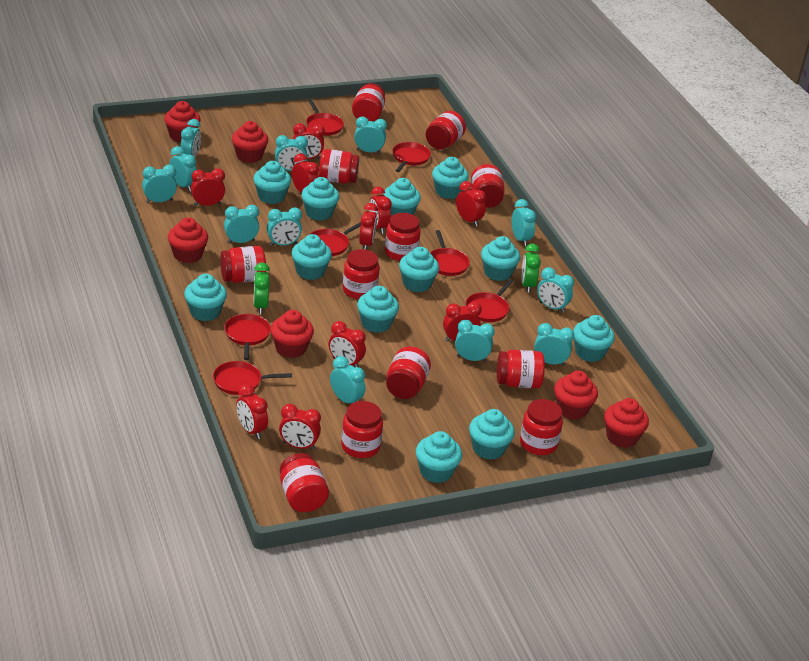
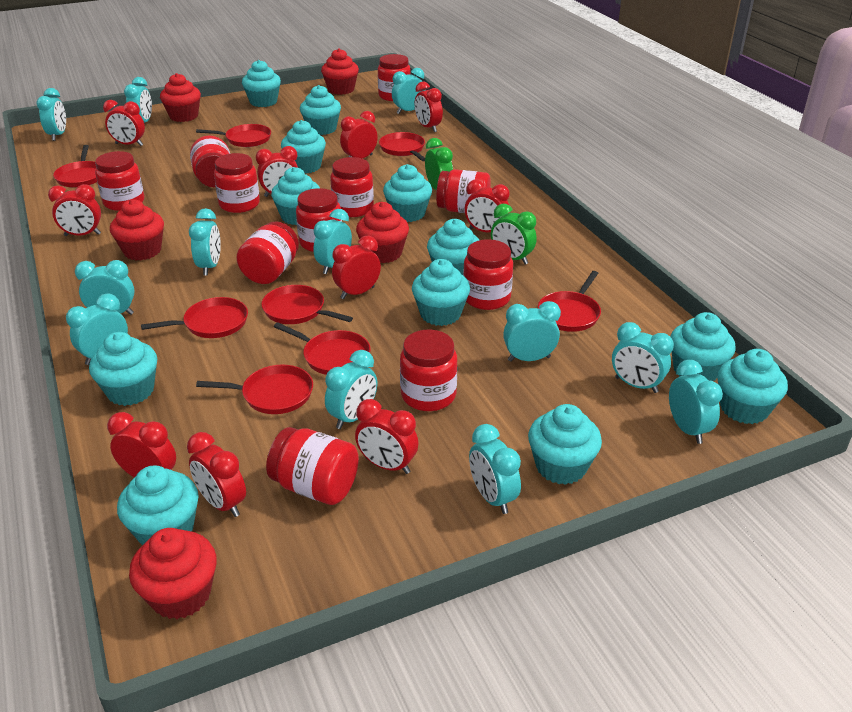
red cupcake: [164,101,201,142] [168,217,208,263] [232,121,268,163] [271,310,314,358] [554,371,598,420] [604,398,649,448] = 6 -> [110,199,164,261] [129,528,217,619] [160,73,201,122] [321,48,359,95] [356,202,409,263] = 5
red jar: [220,246,266,283] [280,453,329,512] [319,149,359,184] [341,401,383,458] [343,249,380,300] [352,83,385,122] [385,213,421,261] [386,346,431,399] [426,111,466,149] [471,164,505,208] [497,350,545,388] [520,399,563,455] = 12 -> [95,151,144,211] [190,136,230,187] [214,153,260,213] [236,221,299,284] [266,427,359,505] [296,188,342,252] [330,157,374,217] [378,54,411,101] [400,330,457,411] [436,169,491,213] [463,239,513,310] = 11
red pan: [213,361,292,395] [225,314,271,360] [306,99,344,135] [309,222,361,256] [392,142,431,172] [430,230,470,276] [465,279,514,322] = 7 -> [53,145,97,188] [141,297,248,338] [196,124,271,147] [196,365,313,414] [261,285,353,324] [274,322,371,375] [379,132,425,161] [538,271,601,332] = 8

